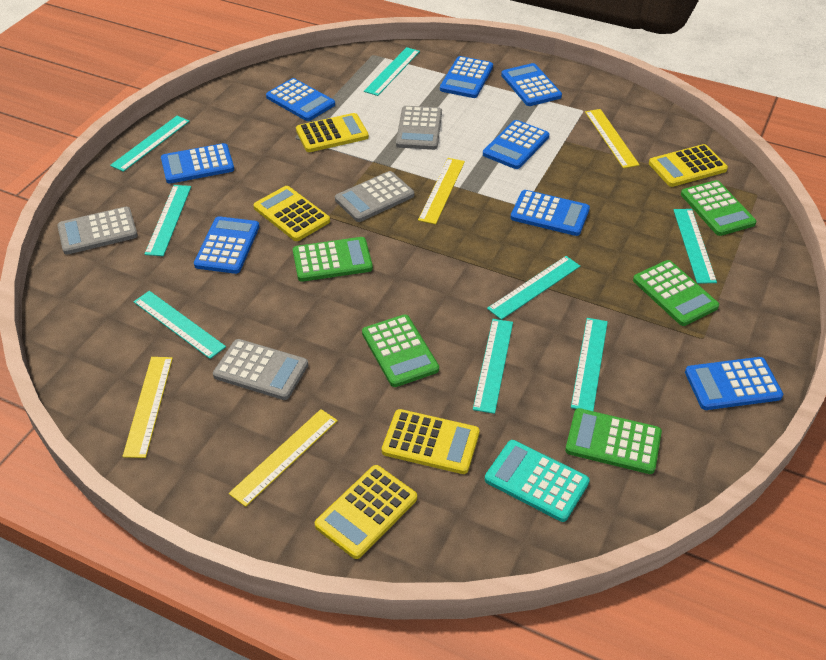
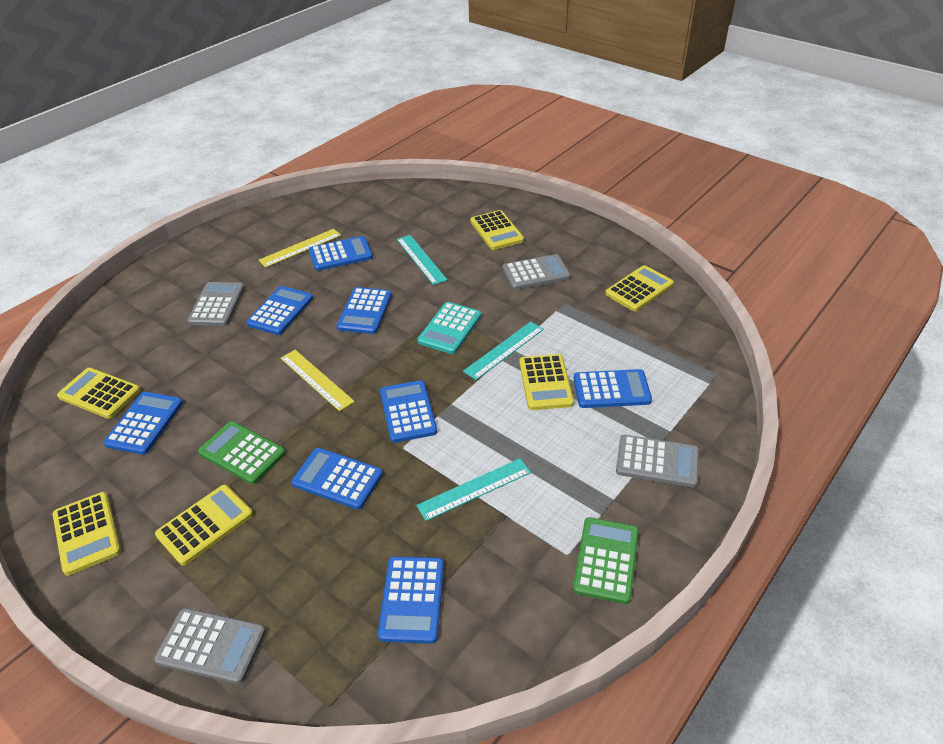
green calculator: [293,237,373,282] [362,314,439,387] [565,408,662,474] [633,260,719,326] [681,180,756,236] = 5 -> [198,421,286,484] [573,517,639,604] = 2
turquoise ruler: [110,116,190,172] [134,291,226,359] [145,185,191,256] [364,47,420,96] [473,319,513,414] [487,256,580,320] [571,318,608,411] [674,209,717,284] = 8 -> [397,235,447,285] [416,458,531,521] [463,322,544,380] = 3
yellow calculator: [253,186,330,241] [296,113,369,152] [315,465,417,559] [382,409,480,474] [649,144,728,187] = 5 -> [53,492,121,576] [57,368,141,419] [155,485,253,566] [470,210,524,250] [519,354,574,410] [605,265,674,312] = 6
yellow ruler: [123,357,173,458] [229,409,338,507] [418,158,465,224] [585,109,640,168] = 4 -> [259,229,341,268] [281,350,355,411] = 2

